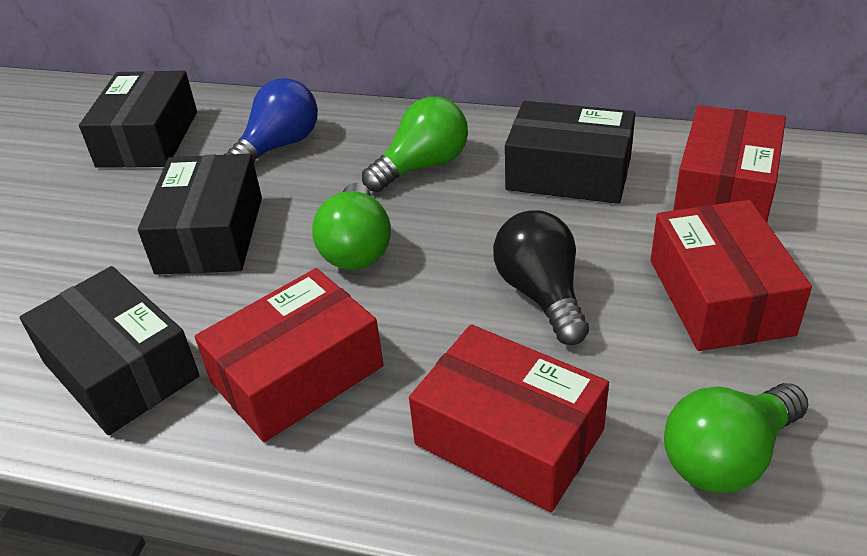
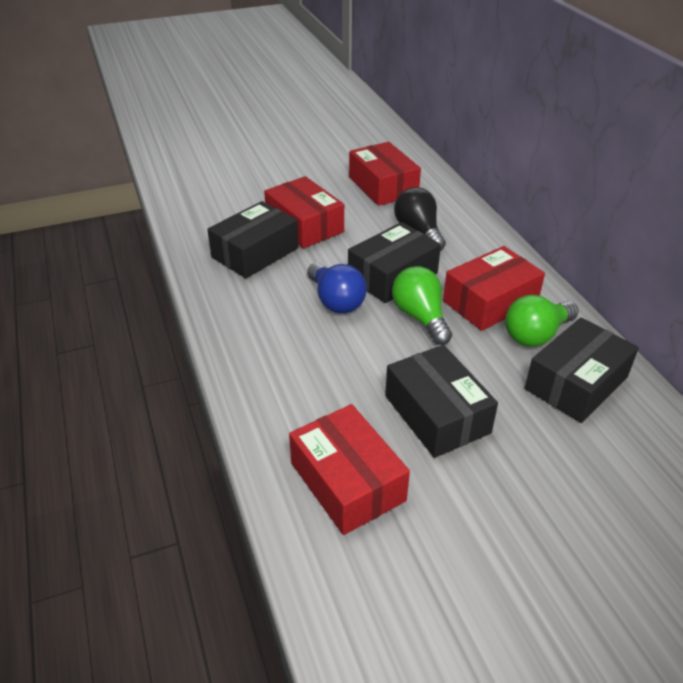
green light bulb: [312,183,391,270] [362,97,468,192] [664,383,809,493] = 3 -> [392,266,452,345] [505,295,579,347] = 2

